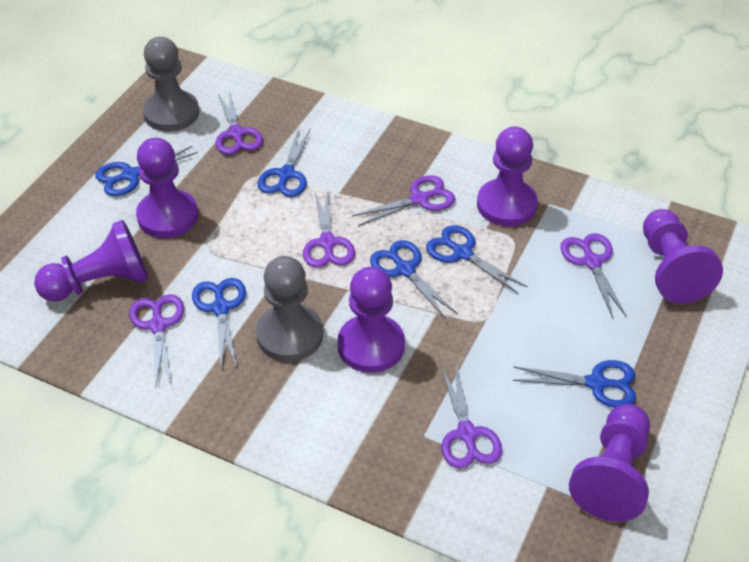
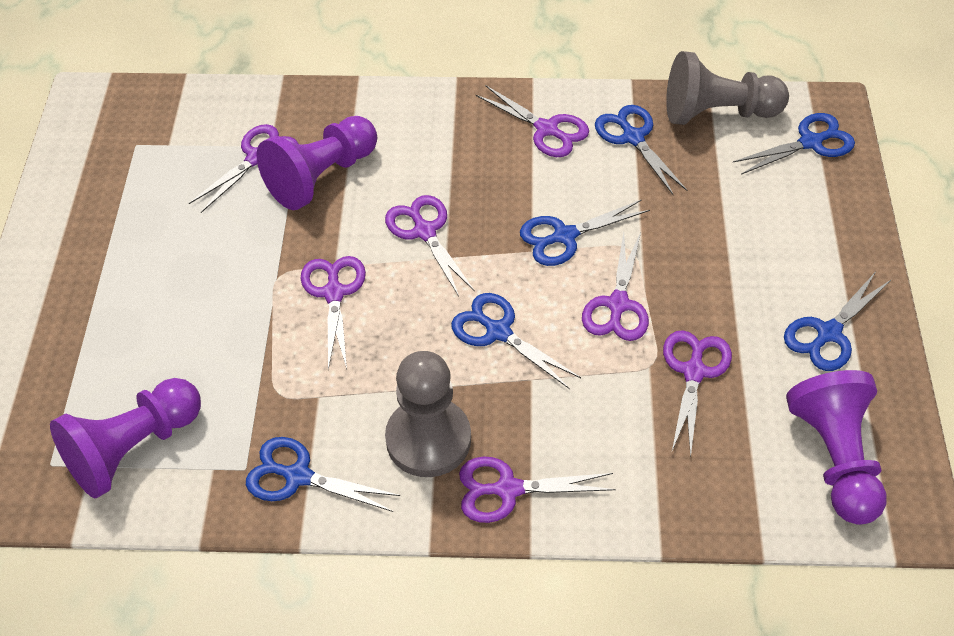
purple pawn: [34,220,148,302] [136,138,198,238] [338,267,405,373] [477,127,538,226] [569,404,650,522] [643,209,723,304] = 6 -> [50,378,201,498] [257,116,377,210] [786,370,887,525] = 3
purple scissors: [129,294,184,387] [216,90,263,155] [303,191,355,268] [352,175,455,226] [441,365,502,469] [560,233,627,318] = 6 -> [189,124,299,213] [300,256,366,370] [385,195,475,296] [459,456,616,523] [476,85,589,157] [582,233,649,341] [663,330,732,458] = 7

